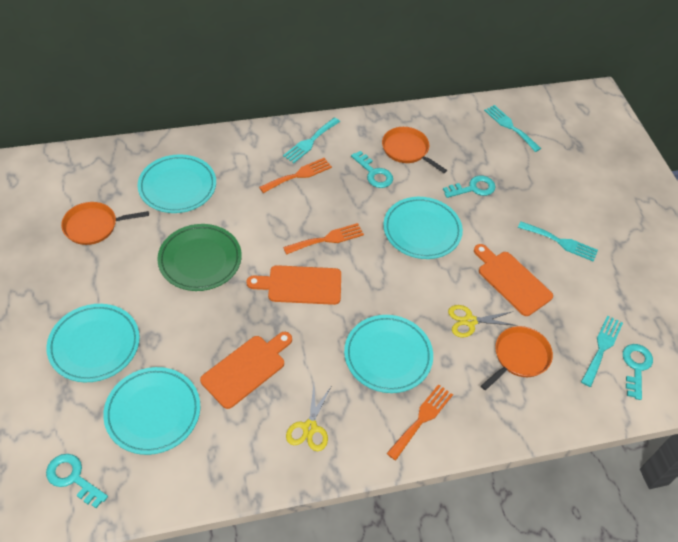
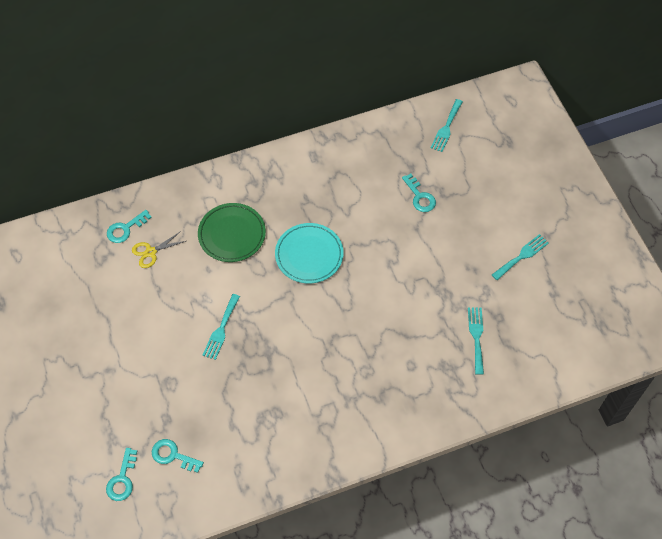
orange cutting board: [200,332,292,409] [246,265,341,305] [474,244,553,316] = 3 -> none = 0
orange fork: [259,158,332,193] [283,223,364,255] [386,384,453,460] = 3 -> none = 0
orange pan: [61,202,149,245] [382,127,447,173] [481,326,553,390] = 3 -> none = 0
turquoise plate: [46,304,140,382] [103,367,200,455] [137,154,216,213] [344,315,433,393] [383,197,463,259] = 5 -> [275,223,344,283] = 1
yellow scissors: [286,385,332,451] [448,305,517,338] = 2 -> [132,231,186,268] = 1

